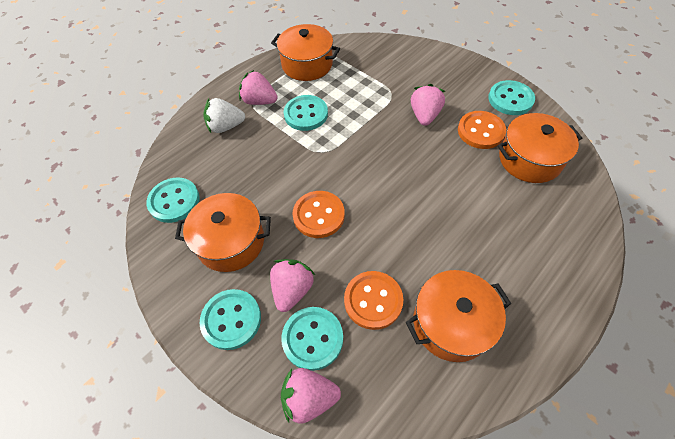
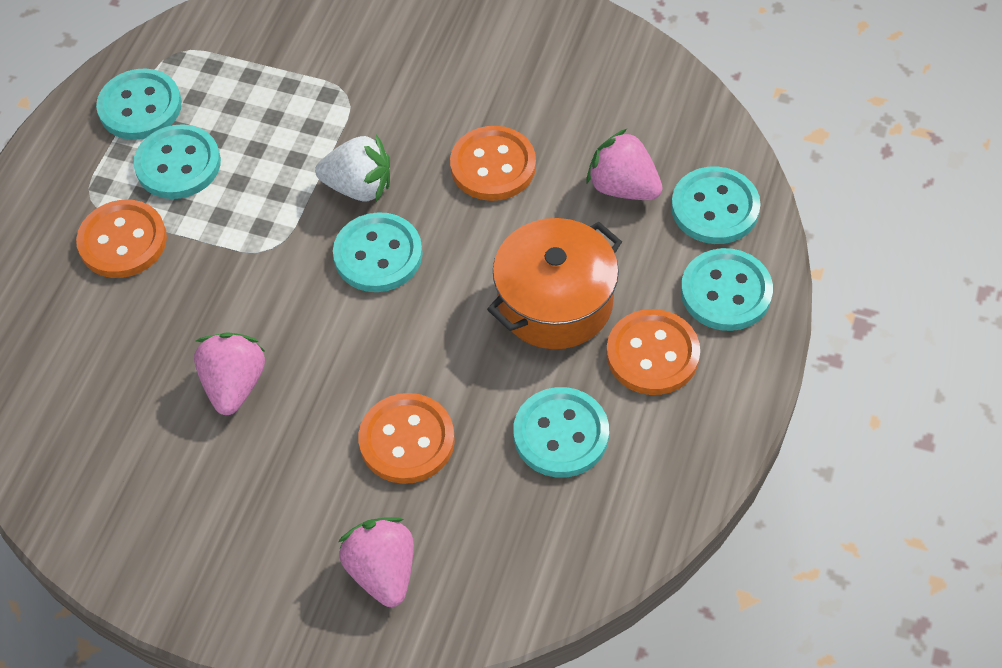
orange button: [292,191,345,238] [344,271,404,330] [458,111,506,149] = 3 -> [76,200,167,278] [358,393,455,484] [450,126,536,201] [606,309,700,395] = 4
orange pot: [175,193,271,272] [271,24,340,81] [406,270,511,362] [497,113,582,183] = 4 -> [487,218,622,349] = 1
pink strawberry: [239,70,278,105] [270,259,315,312] [281,368,341,424] [411,84,445,126] = 4 -> [194,332,266,415] [338,518,414,607] [586,129,663,200] = 3
turquoise button: [146,178,200,223] [200,289,261,350] [281,307,343,371] [284,95,328,131] [488,80,535,115] = 5 -> [96,68,182,140] [133,124,221,199] [333,212,423,292] [513,387,609,478] [671,166,761,244] [681,248,773,331] = 6

